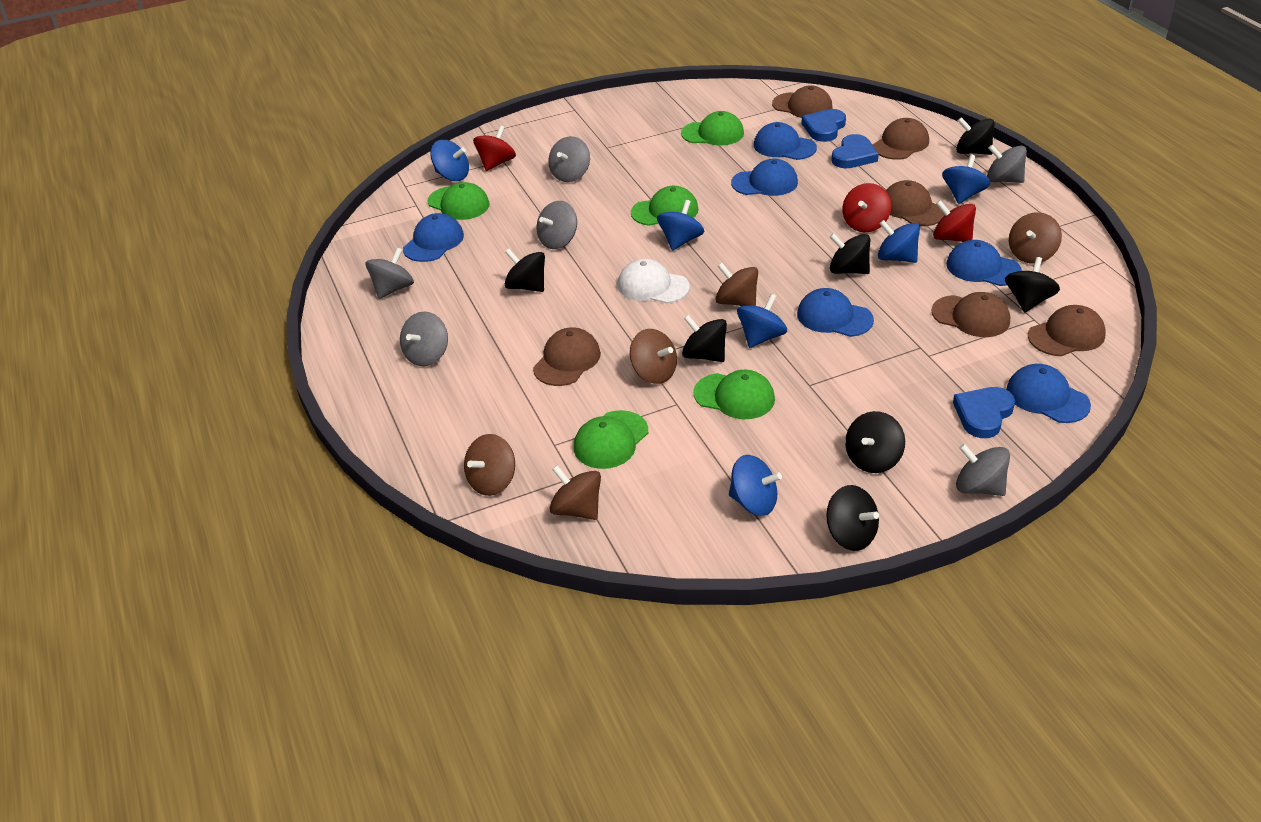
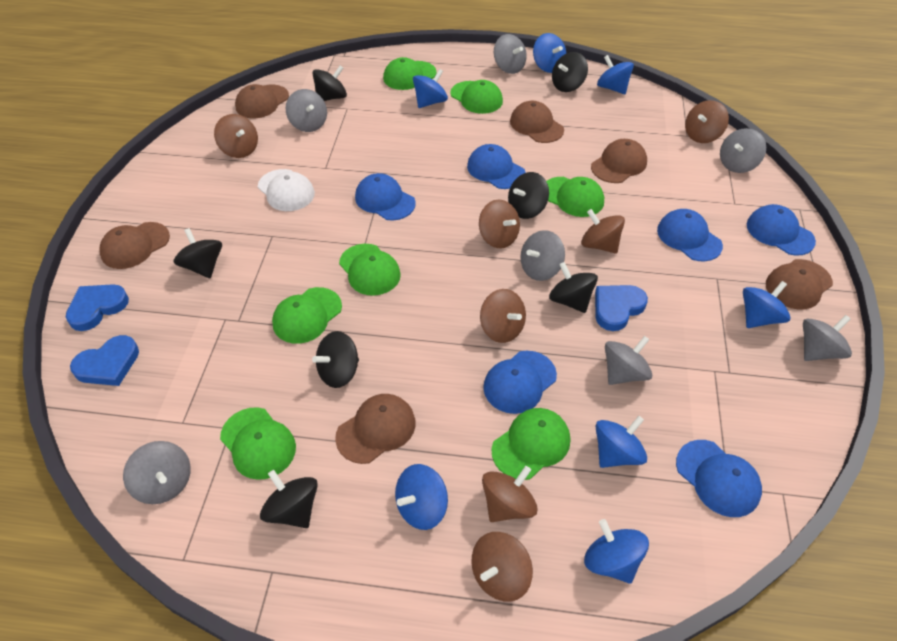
blue spinning top: [431,140,469,181] [657,200,704,251] [729,455,782,516] [737,294,787,348] [878,220,920,263] [942,155,990,204] = 6 -> [395,464,448,530] [413,69,448,108] [533,33,566,73] [584,519,649,584] [595,416,647,468] [597,55,634,94] [743,281,791,328] = 7
brown spinning top: [464,434,515,496] [550,465,601,520] [630,329,677,384] [716,263,758,306] [1009,212,1062,264] = 5 -> [214,114,258,158] [472,532,533,602] [479,199,520,249] [480,289,526,343] [482,466,538,522] [581,209,625,254] [685,100,729,143] = 7
green cap: [427,182,490,220] [574,410,648,469] [631,186,699,226] [681,111,744,146] [693,370,775,419] = 5 -> [220,407,296,480] [272,287,342,344] [339,244,401,296] [383,57,436,90] [450,80,503,114] [491,408,570,480] [546,177,604,217] = 7
grey spinning top: [365,247,414,299] [400,311,448,366] [537,201,577,249] [548,136,590,182] [956,444,1010,496] [987,145,1027,183] = 6 -> [123,441,191,504] [286,89,327,132] [494,34,527,74] [520,230,565,281] [605,336,652,385] [720,128,766,173] [803,315,852,361] = 7
red spinning top: [473,125,516,171] [842,183,891,233] [933,200,976,242] = 3 -> none = 0

